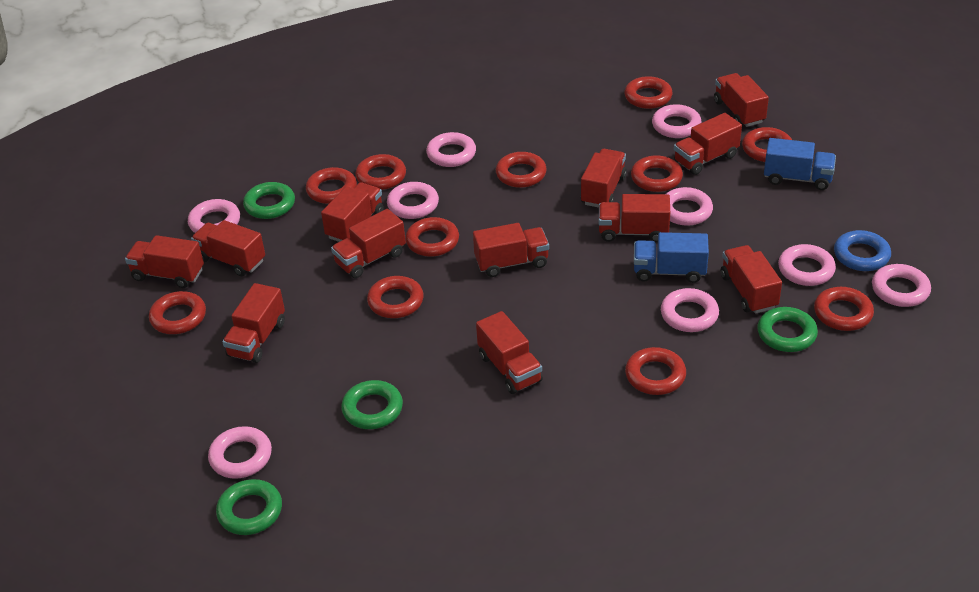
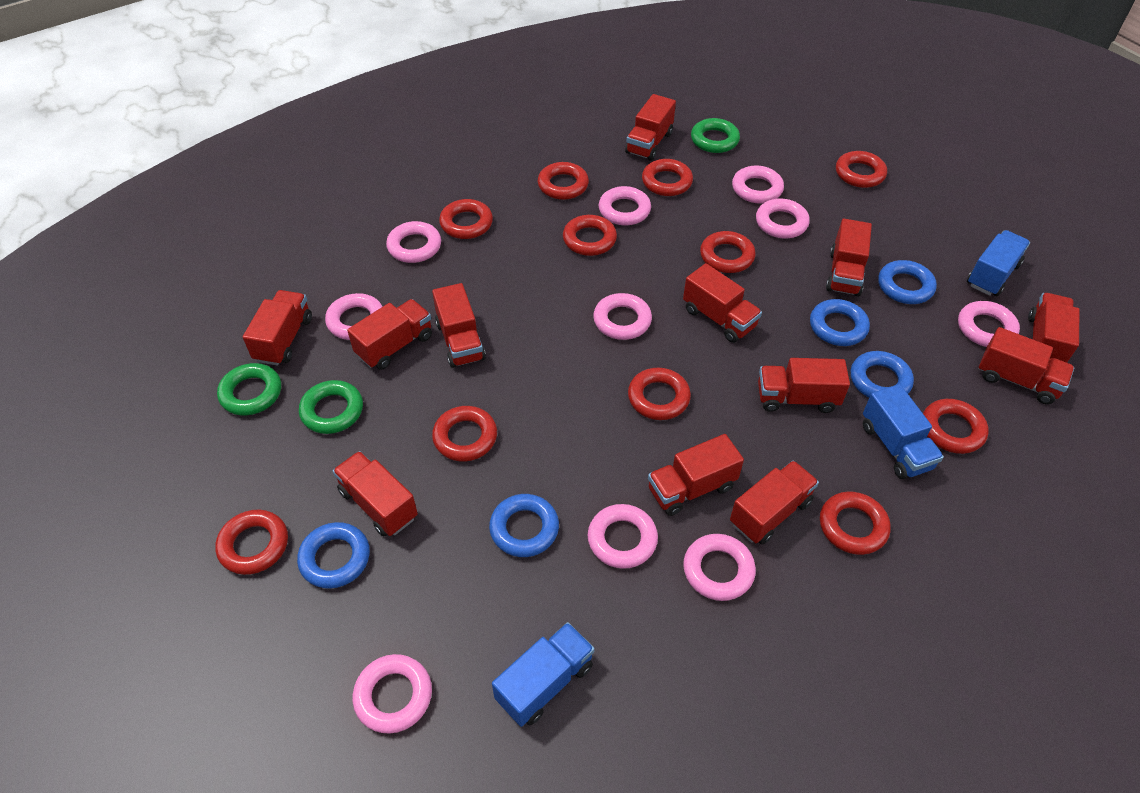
blue ring: [834,230,891,271] = 1 -> [297,522,370,589] [489,494,559,557] [810,299,870,346] [851,351,914,398] [878,260,937,304] = 5
blue truck: [634,232,709,283] [764,138,836,190] = 2 -> [492,622,595,727] [863,384,944,479] [967,230,1030,296] = 3
green ring: [216,479,282,535] [243,182,295,219] [341,380,403,429] [757,307,818,352] = 4 -> [217,363,281,415] [299,380,363,434] [691,118,740,153] = 3
pink ring: [188,199,240,233] [208,426,272,479] [387,182,439,219] [426,132,476,167] [652,104,702,138] [661,288,719,332] [666,187,713,226] [778,244,836,286] [872,264,931,307] = 9 -> [325,293,383,340] [353,654,432,733] [386,221,441,263] [588,504,658,569] [593,293,652,340] [599,186,651,225] [683,534,756,601] [732,166,784,203] [756,199,810,239] [958,301,1020,347] = 10

